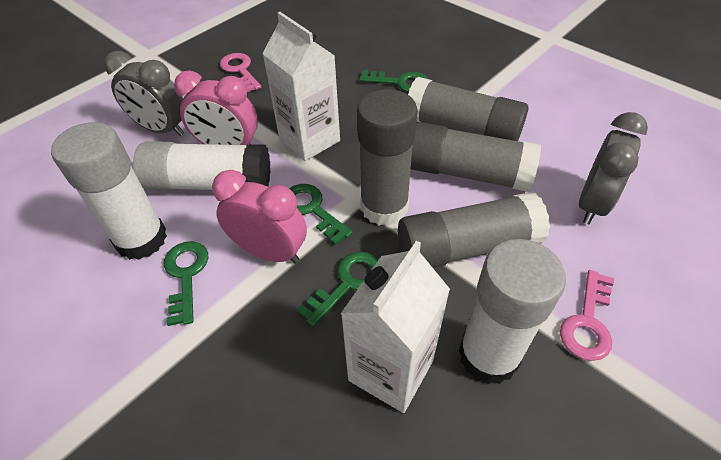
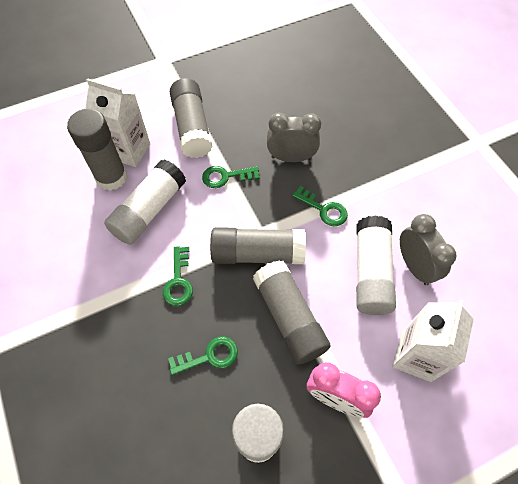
pink clock: [174,70,258,145] [212,170,307,264] = 2 -> [307,362,381,418] = 1
pink key: [220,53,261,92] [560,270,614,361] = 2 -> none = 0

